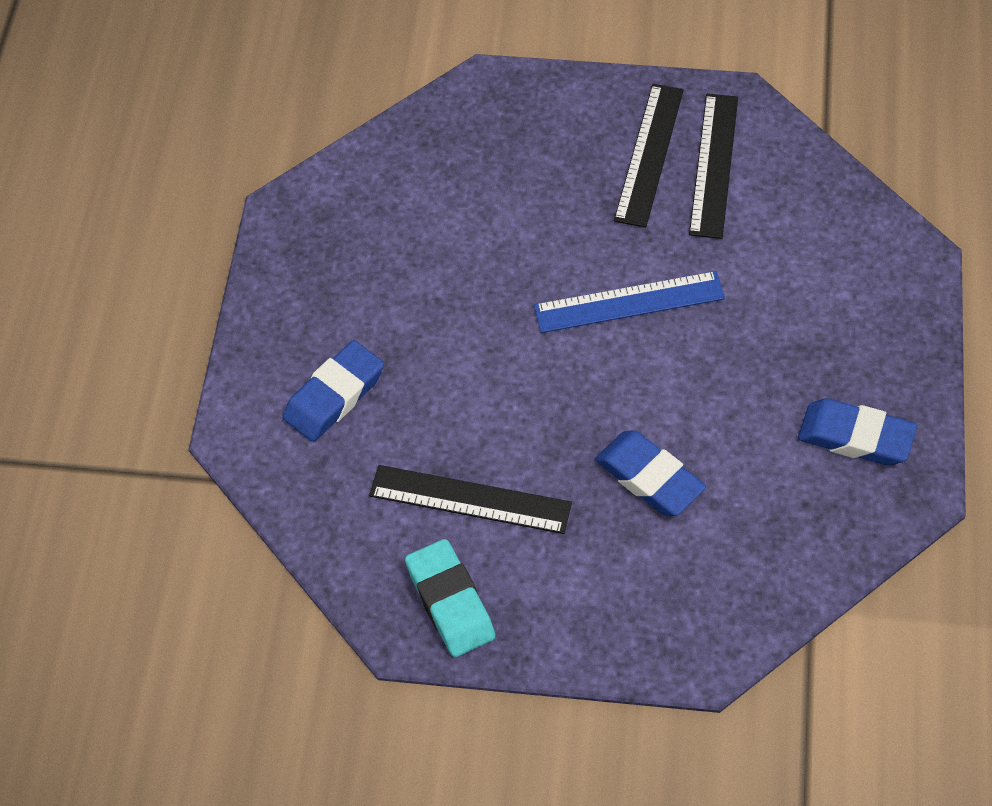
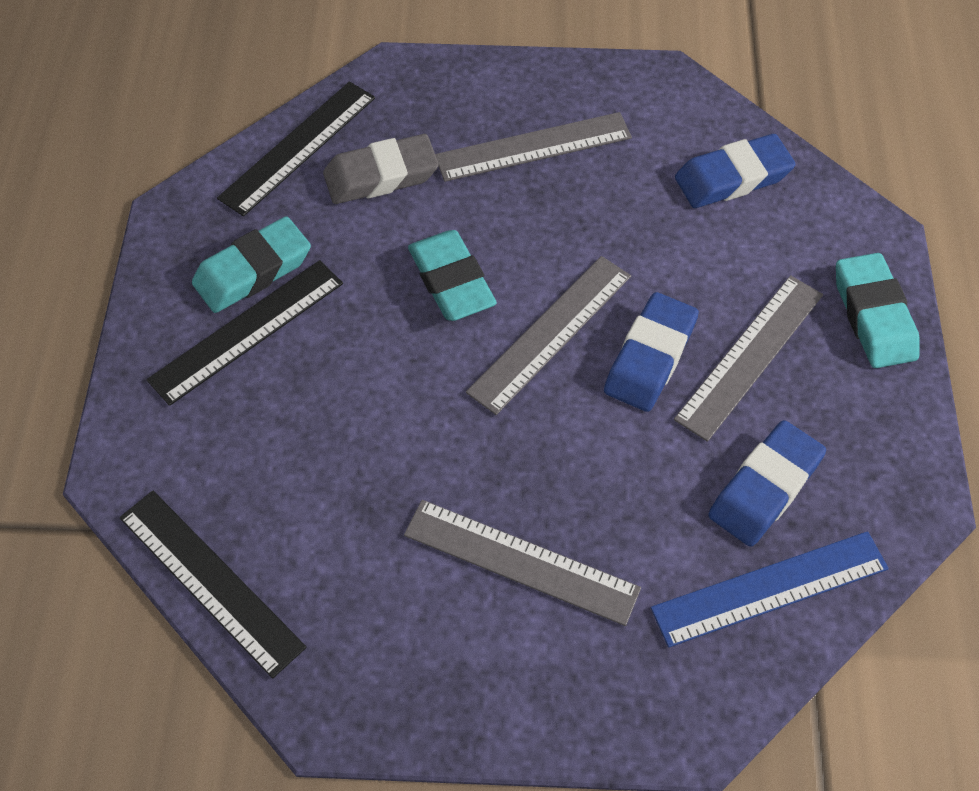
grey eraser: none = 0 -> [323,134,439,204] = 1
grey ruler: none = 0 -> [404,500,641,626] [435,112,632,182] [466,256,631,415] [674,275,823,442] = 4
turquoise eraser: [405,539,496,657] = 1 -> [192,216,311,313] [408,230,497,321] [836,253,920,368] = 3

